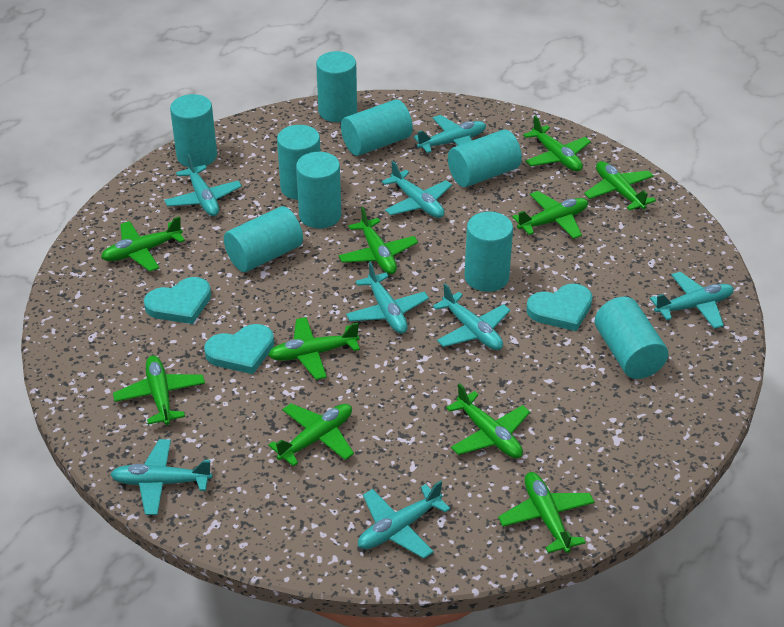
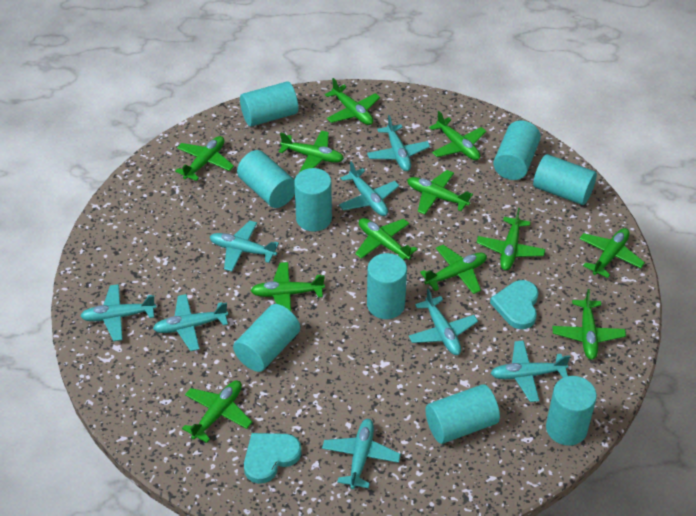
green plane: [101,216,185,271] [113,355,205,425] [268,317,360,380] [268,403,354,467] [338,207,418,274] [446,383,530,458] [498,472,595,553] [512,191,588,239] [523,116,591,172] [584,161,656,210] = 10 -> [175,136,234,181] [182,381,252,443] [250,262,325,311] [279,130,344,172] [325,78,380,125] [355,218,418,260] [407,170,473,214] [420,245,487,294] [429,111,486,160] [476,208,545,270] [552,289,626,360] [579,228,645,278] = 12
turquoise heart: [144,277,211,324] [204,324,274,374] [526,284,593,331] = 3 -> [244,433,301,484] [490,280,538,329] = 2

